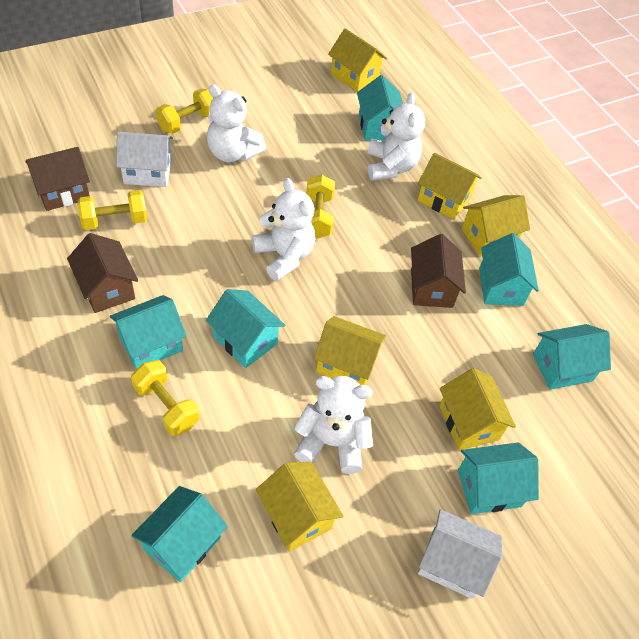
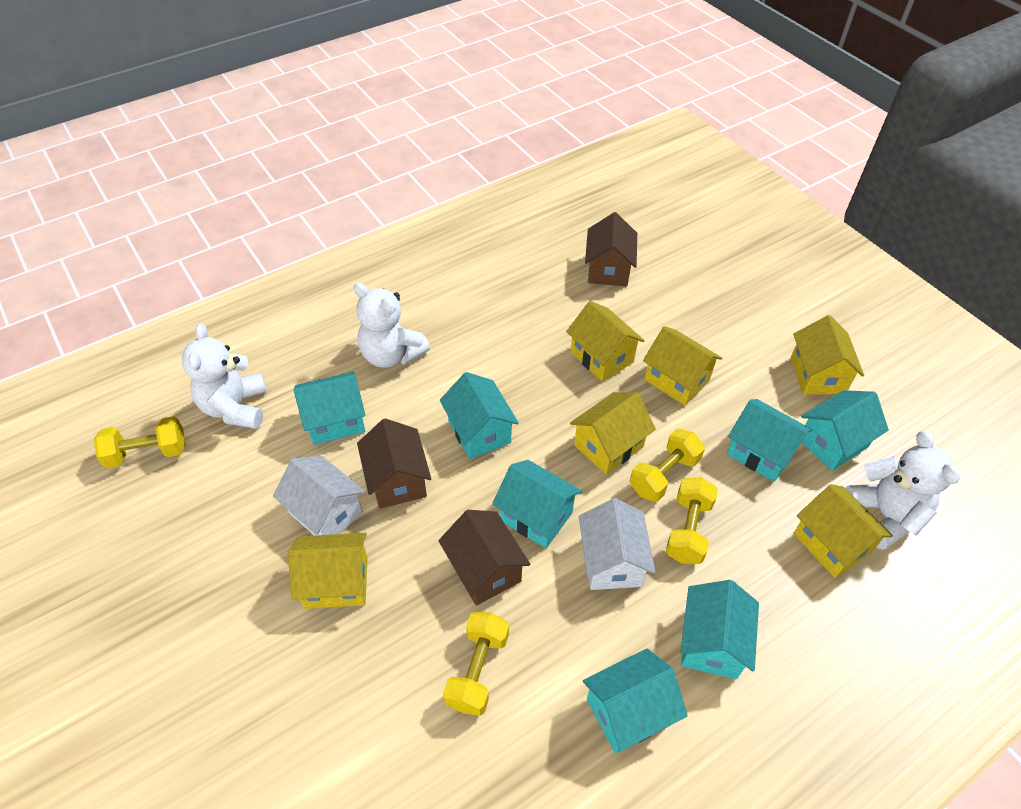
white teddy bear: [207,84,266,162] [252,178,315,281] [294,376,373,474] [367,92,425,181] = 4 -> [182,324,267,429] [354,283,430,368] [845,431,960,550] = 3

